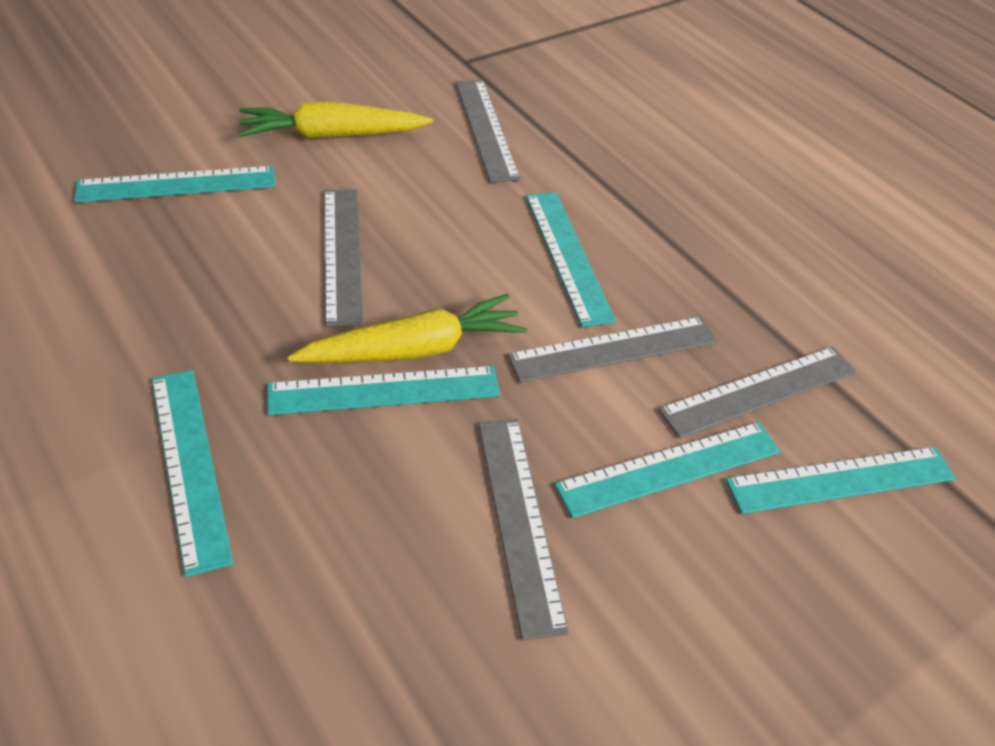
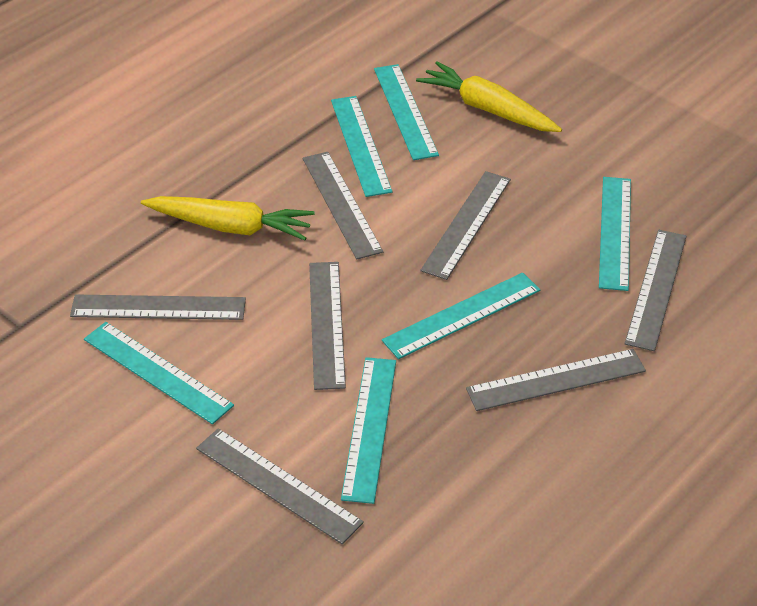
grey ruler: [324,189,364,327] [455,80,520,183] [478,419,569,640] [507,316,718,383] [658,346,856,438] = 5 -> [70,294,246,320] [196,428,364,544] [303,152,383,260] [309,262,346,390] [420,171,511,280] [466,349,646,411] [625,230,687,351] = 7

